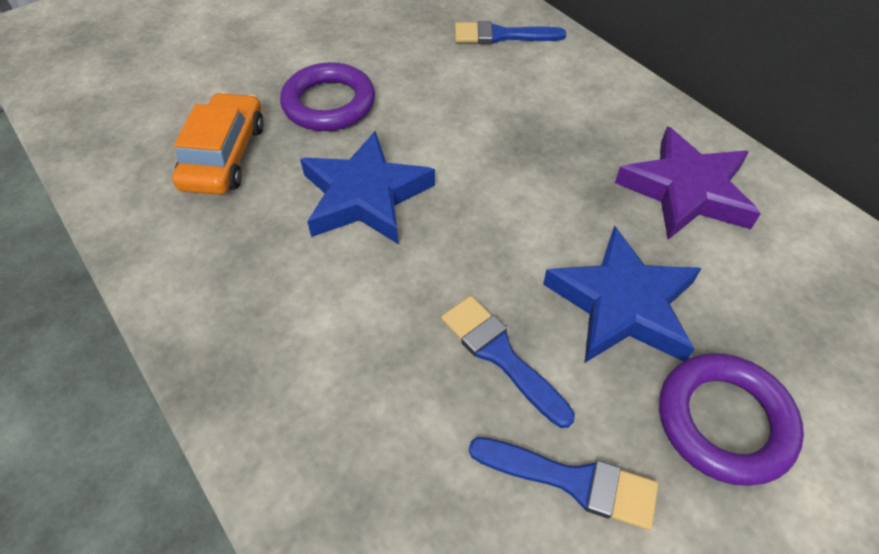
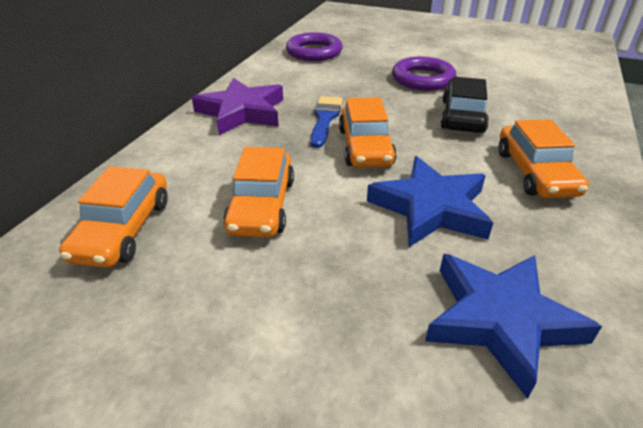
black car: none = 0 -> [440,76,489,133] = 1
blue brush: [441,296,575,428] [455,21,566,44] [469,437,658,530] = 3 -> [310,96,343,148] = 1
orange car: [172,92,264,195] = 1 -> [59,166,168,268] [223,147,294,237] [339,97,397,168] [499,119,589,198] = 4

